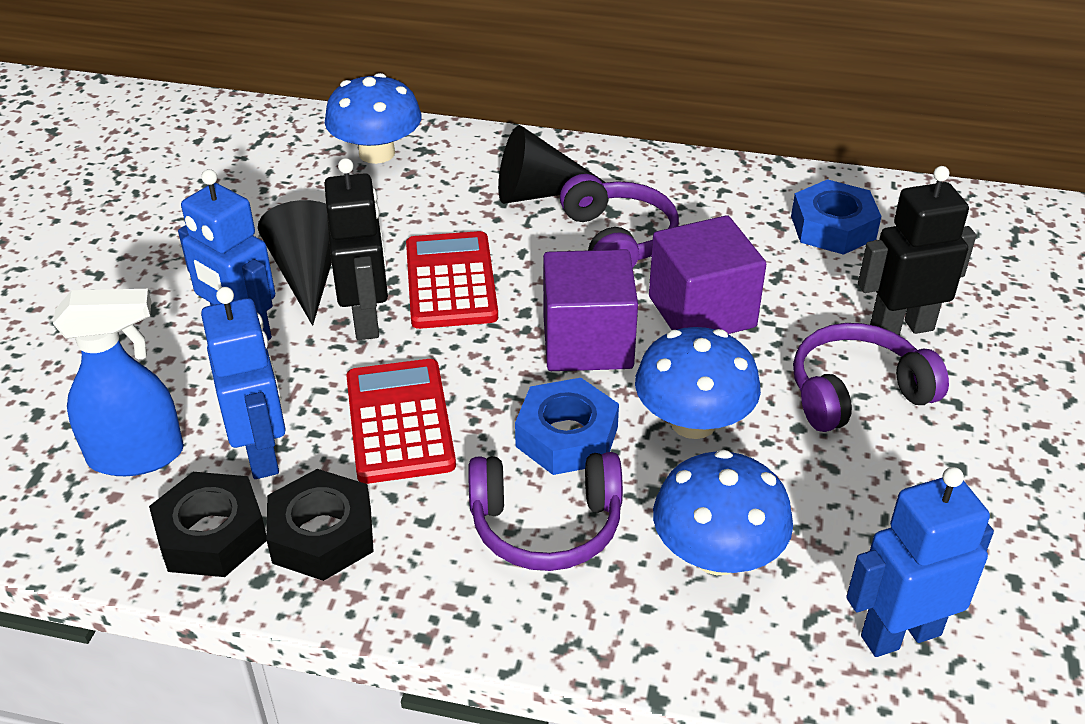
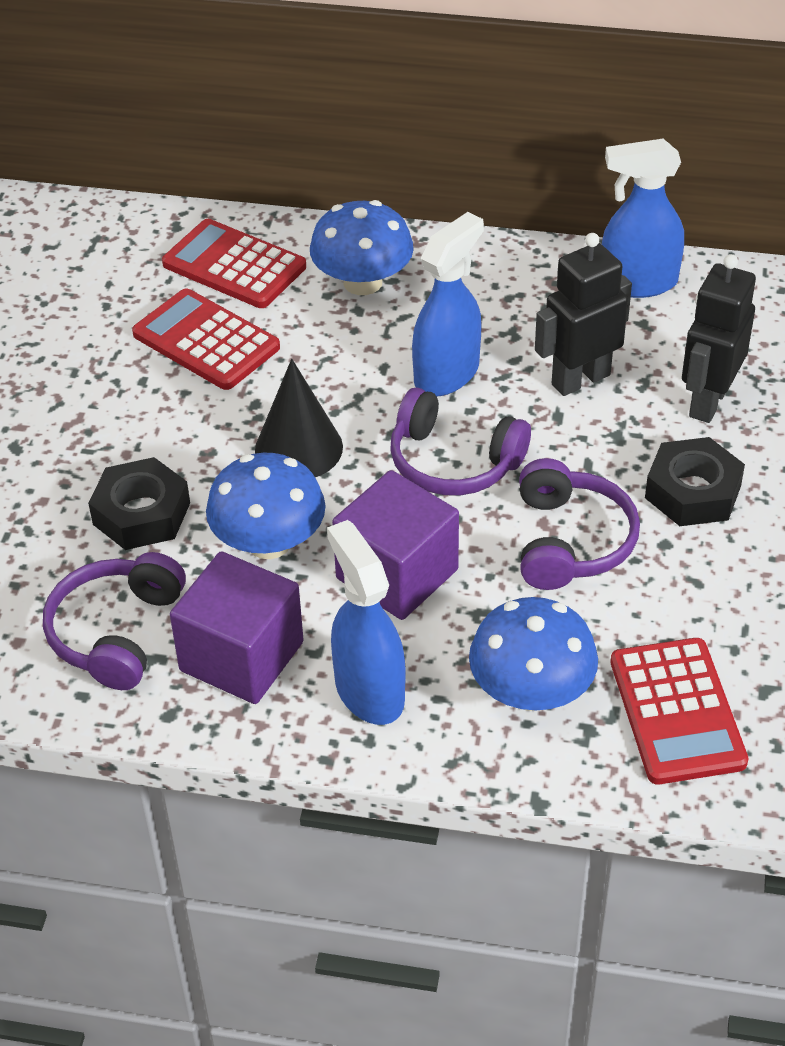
black cone: [258,200,332,326] [498,125,606,204] = 2 -> [255,359,343,477] = 1
blue nut: [515,378,619,475] [791,179,882,255] = 2 -> none = 0
blue robot: [178,169,275,340] [201,287,286,479] [846,467,994,657] = 3 -> none = 0
blue spray bottle: [53,289,184,476] = 1 -> [327,520,406,725] [412,212,484,396] [602,139,684,298] = 3
red calculator: [346,359,456,484] [406,231,498,329] = 2 -> [132,288,280,390] [162,219,306,308] [610,638,748,785] = 3

